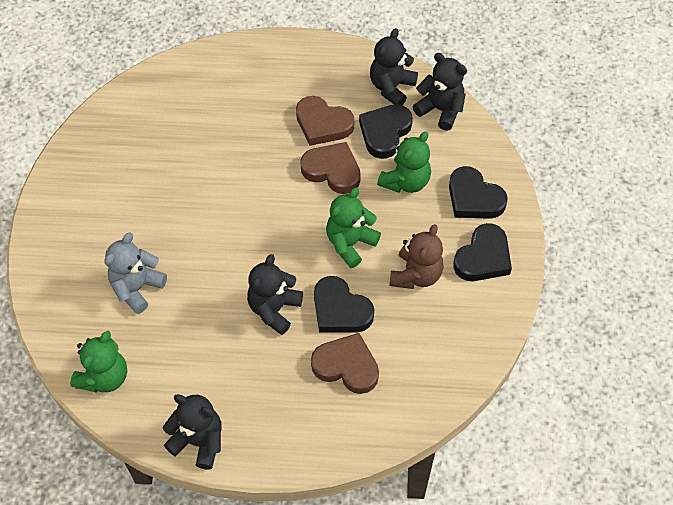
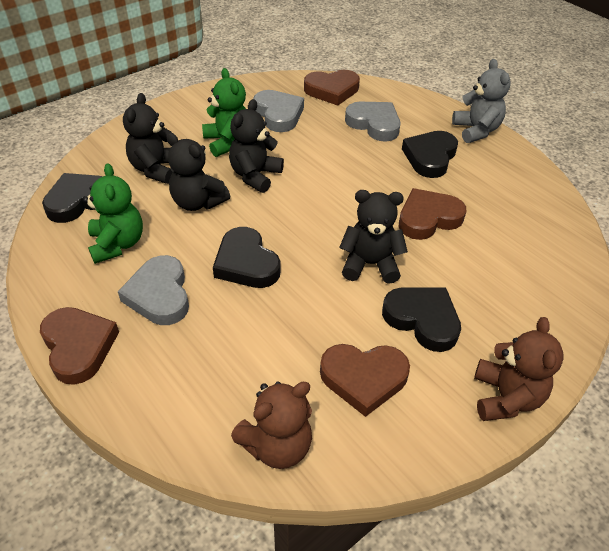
brown heart: [296,96,354,146] [300,142,361,194] [311,333,379,394] = 3 -> [40,307,119,385] [304,70,360,106] [320,344,410,417] [399,188,466,240] = 4
brown teddy bear: [389,224,444,289] = 1 -> [231,381,312,469] [474,317,563,421] = 2
green teddy bear: [70,331,127,393] [326,187,381,268] [377,131,431,193] = 3 -> [83,164,143,264] [202,68,246,157] = 2
grey heart: none = 0 -> [118,255,189,325] [253,90,304,132] [345,102,400,142] = 3

